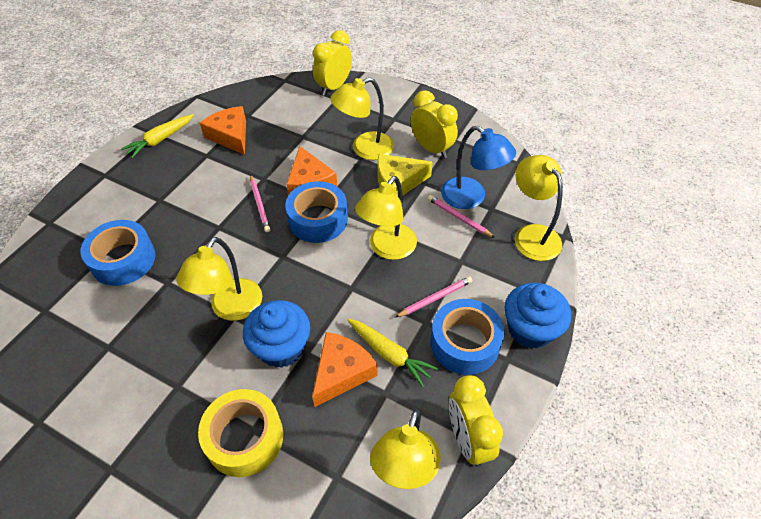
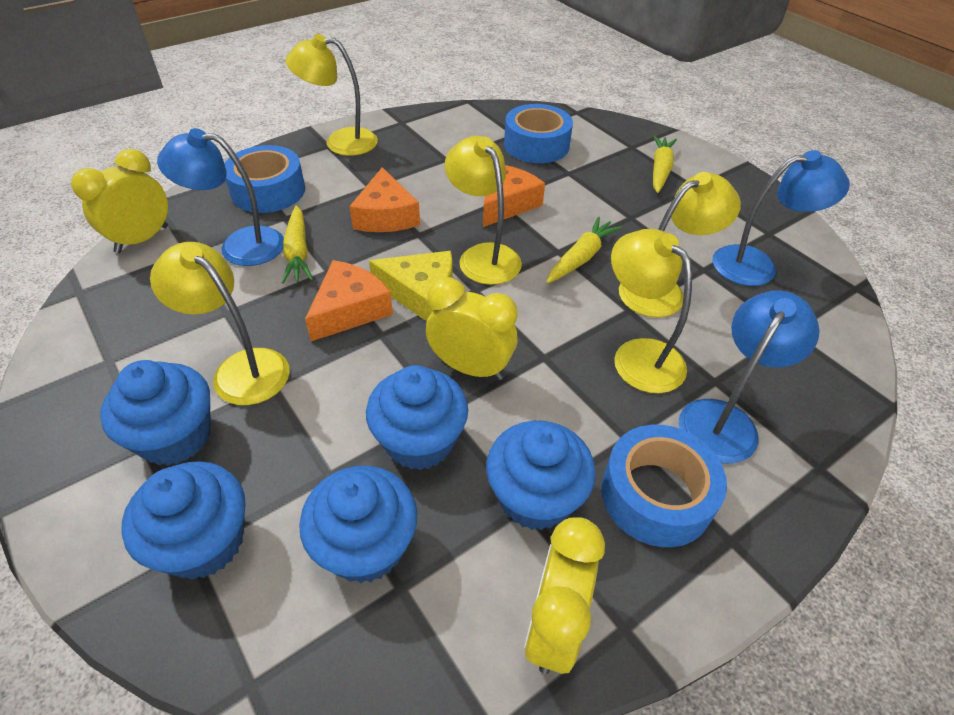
blue cupcake: [243,300,310,368] [505,283,571,349] = 2 -> [100,360,211,466] [121,461,246,579] [299,466,417,583] [366,365,468,470] [486,421,596,530] = 5
blue lamp: [441,126,516,209] = 1 -> [157,128,284,266] [679,290,820,463] [713,150,850,286] = 3
pink pencil: [250,175,270,232] [396,276,472,317] [428,195,495,238] = 3 -> none = 0
yellow carrot: [121,114,194,158] [347,319,438,387] = 2 -> [282,205,313,284] [546,217,622,284] [653,135,677,193] = 3
yellow tape: [198,389,283,477] = 1 -> none = 0

